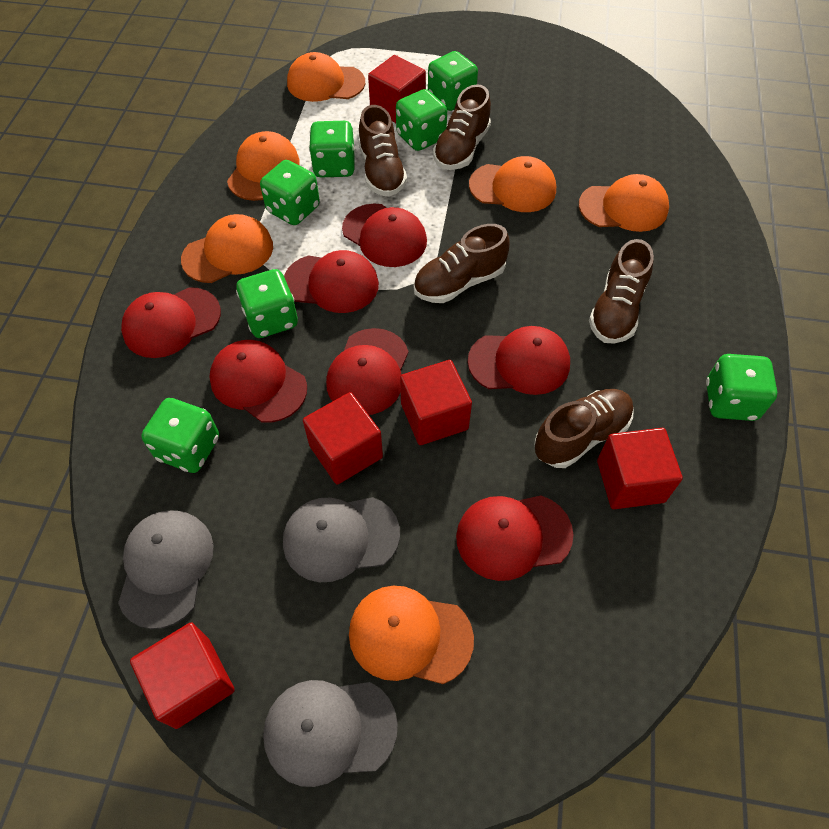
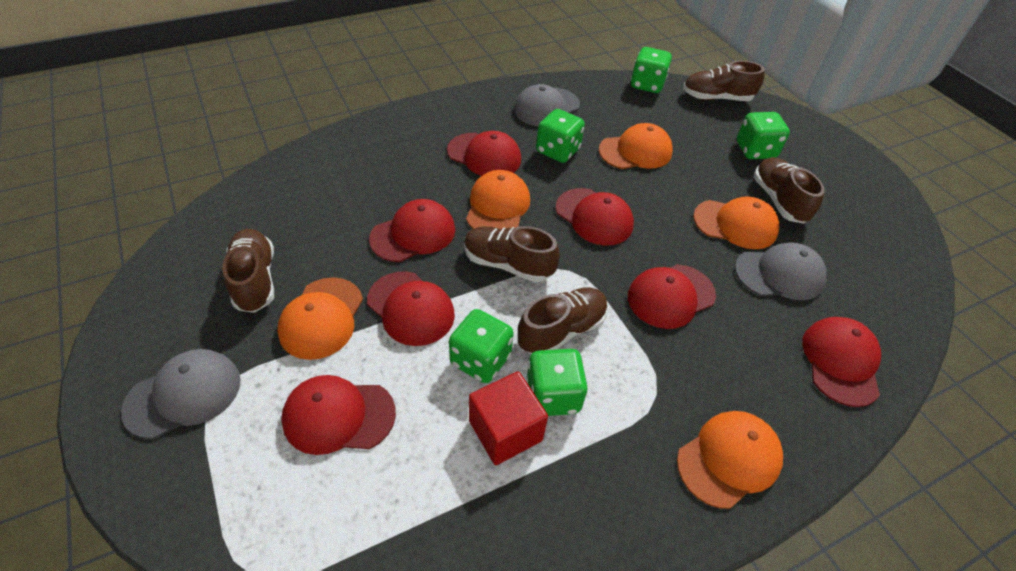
green dice: [142,398,219,473] [236,269,298,338] [260,160,320,225] [309,121,355,177] [396,89,447,151] [428,51,478,111] [706,354,777,421] = 7 -> [449,309,514,383] [526,349,588,416] [536,109,585,163] [631,47,672,93] [737,112,790,159] = 5
orange cap: [181,214,273,283] [227,131,299,201] [287,52,365,102] [349,586,474,684] [469,156,556,212] [579,174,669,232] = 6 -> [277,277,363,360] [466,170,530,229] [599,123,673,169] [677,411,783,509] [693,196,779,249] = 5
red cube: [130,622,235,729] [303,392,383,485] [368,55,426,123] [400,360,472,445] [597,428,683,509] = 5 -> [469,371,548,465] = 1

